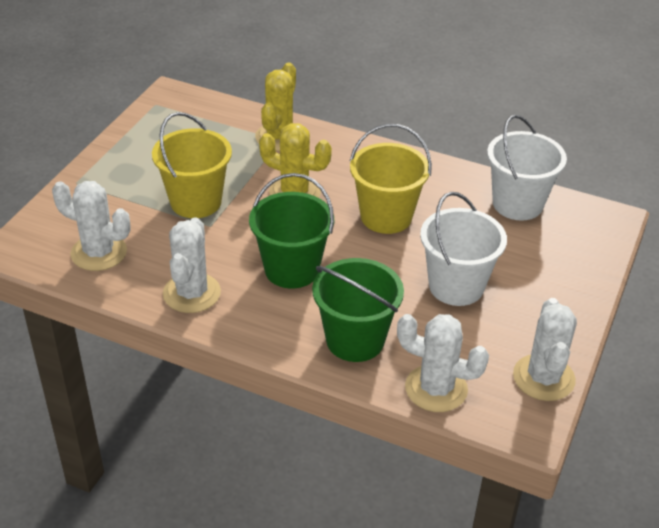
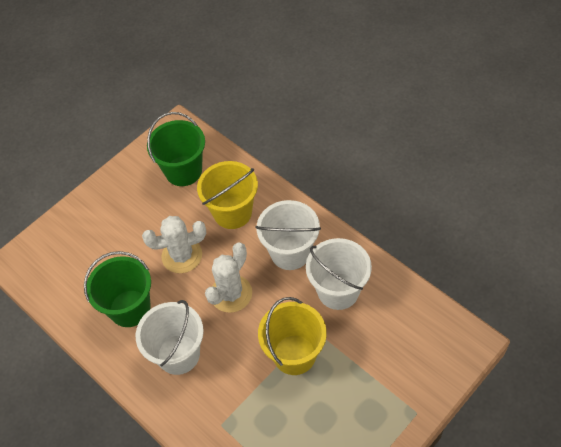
white bucket: [420,192,507,306] [487,114,567,221] = 2 -> [136,300,204,375] [255,200,321,270] [306,238,372,310] = 3
white cactus: [52,181,131,271] [163,217,221,313] [397,314,489,412] [513,298,577,401] = 4 -> [142,216,206,273] [205,243,252,313] = 2
yellow cactus: [255,63,296,151] [259,123,332,198] = 2 -> none = 0

